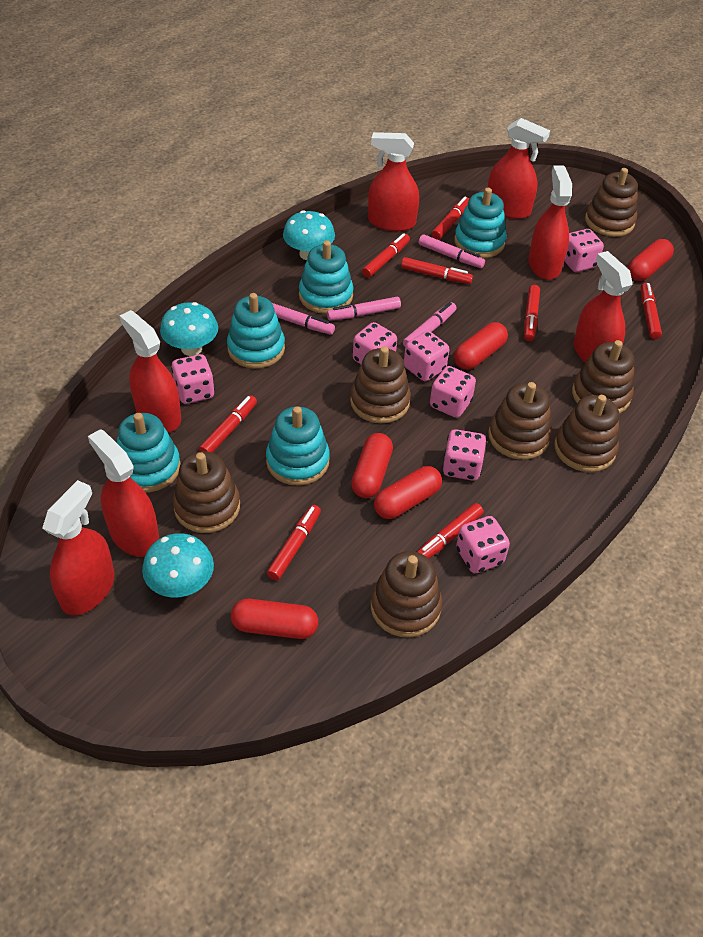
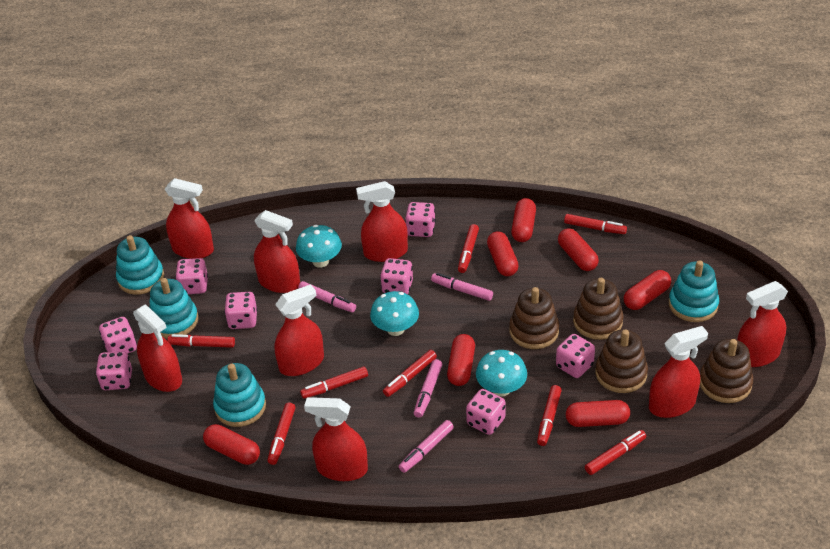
brown stacking toy: [173,451,240,533] [350,346,411,423] [371,551,442,638] [488,382,552,460] [554,395,619,472] [572,340,635,414] [585,168,638,237] = 7 -> [509,287,559,349] [573,278,623,340] [596,329,648,393] [700,339,753,403] = 4
pink dice: [171,354,215,404] [353,322,397,364] [404,331,450,381] [430,366,476,418] [442,429,487,481] [456,516,510,573] [564,229,604,272] = 7 -> [96,351,132,390] [99,317,137,354] [175,258,208,294] [224,292,257,329] [380,258,413,294] [405,202,436,237] [466,389,506,435] [556,334,595,378] = 8
red capsule: [231,599,318,639] [351,433,393,498] [374,466,442,519] [454,322,508,370] [628,239,674,281] = 5 -> [203,424,260,465] [447,334,475,386] [487,231,519,276] [511,198,536,242] [558,228,599,271] [566,400,630,427] [624,270,671,310] = 7
red spray bottle: [42,480,115,615] [88,429,159,557] [119,310,181,432] [368,132,419,231] [488,118,550,219] [528,165,572,280] [573,251,633,363] = 7 -> [133,304,182,392] [165,178,214,259] [254,210,300,293] [275,284,324,376] [304,397,368,481] [356,181,408,262] [649,326,708,418] [737,281,788,367] = 8
turquoise stacking toy: [117,413,181,492] [227,293,285,369] [266,406,330,486] [299,240,353,314] [454,188,507,258] = 5 -> [116,235,164,295] [149,278,199,338] [213,363,266,427] [669,260,719,322] = 4

